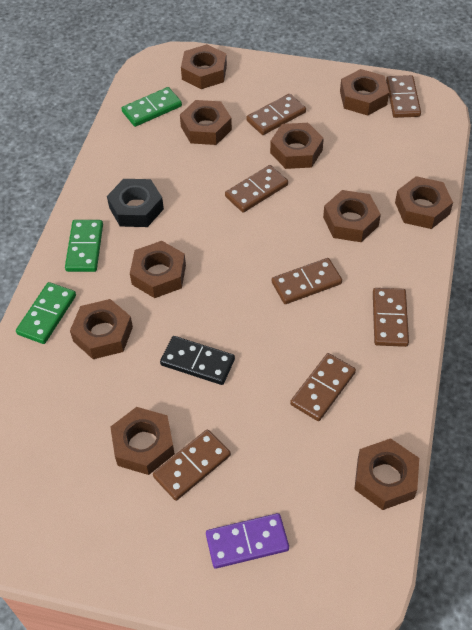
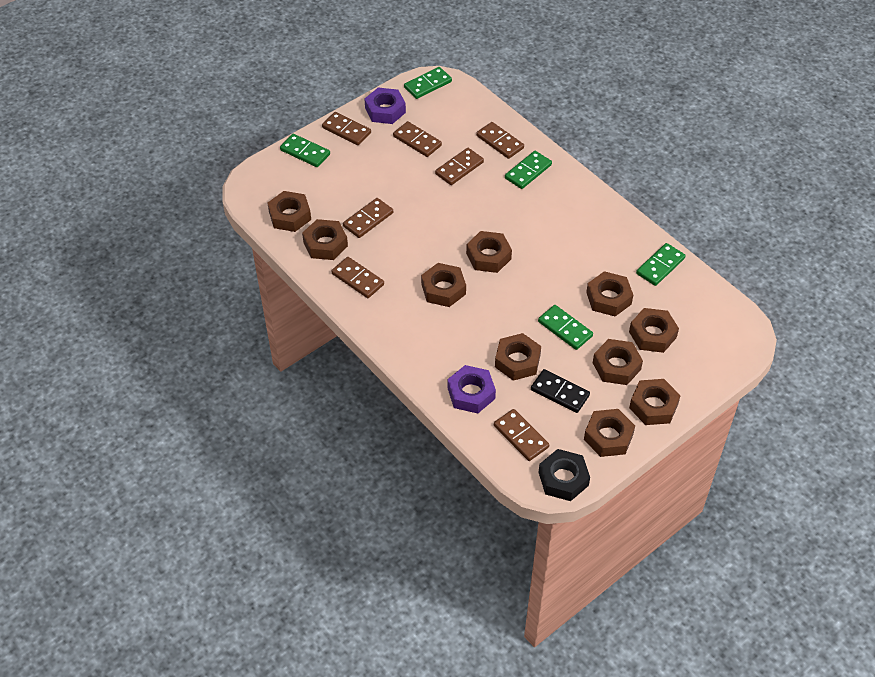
green domino: [16,282,76,344] [65,220,103,272] [121,87,182,127] = 3 -> [280,134,330,167] [404,67,452,99] [505,151,552,189] [538,305,593,350] [636,243,686,286] = 5
purple domino: [206,513,289,569] = 1 -> none = 0
purple nut: none = 0 -> [365,88,406,124] [447,365,496,413] = 2

